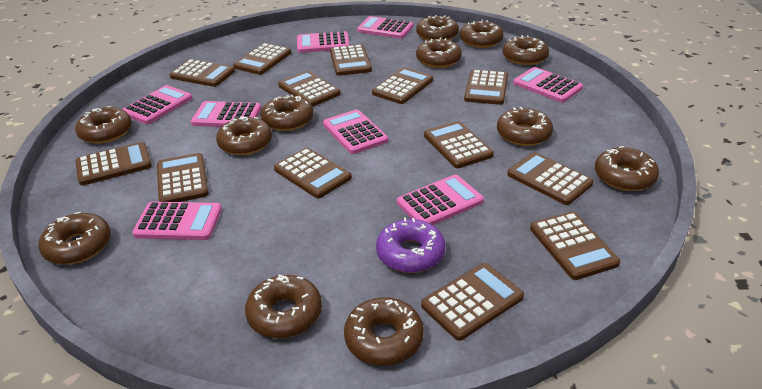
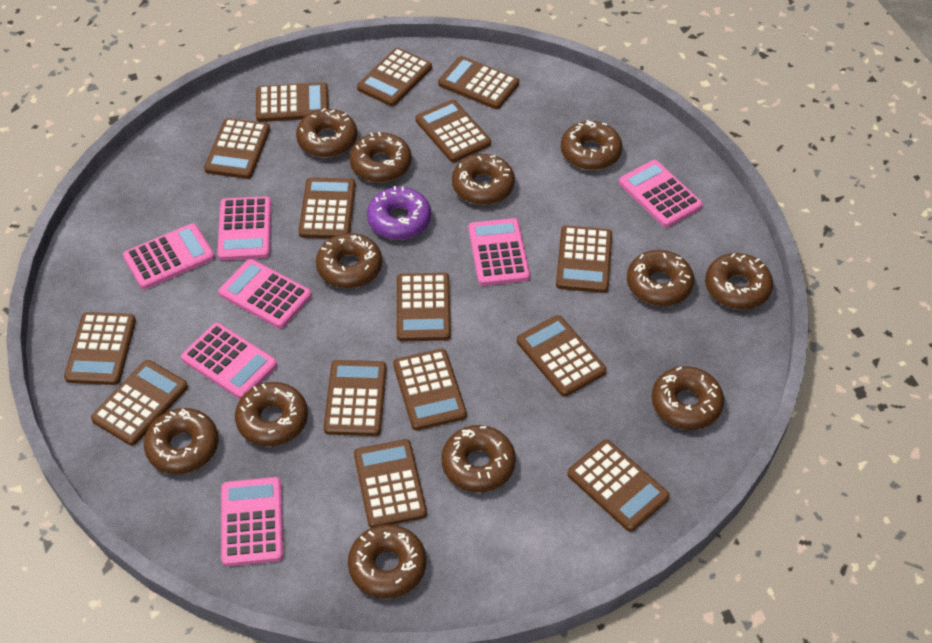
brown calculator: [76,142,152,185] [157,153,209,202] [169,59,235,87] [233,43,291,75] [274,148,352,198] [278,71,341,107] [330,44,372,76] [372,67,433,104] [421,263,524,341] [424,121,494,168] [464,69,508,105] [507,152,594,205] [530,212,620,280] = 13 -> [64,312,136,385] [91,360,188,446] [204,118,270,179] [256,82,329,122] [299,177,356,239] [324,360,387,436] [354,439,427,528] [357,48,432,106] [393,349,467,431] [397,273,451,342] [415,100,491,162] [438,56,519,109] [517,315,607,397] [556,225,612,293] [567,440,669,532] = 15
pink calculator: [122,85,192,124] [132,202,222,240] [191,101,261,127] [297,31,350,53] [323,110,388,154] [357,16,414,39] [397,175,484,225] [513,67,583,103] = 8 -> [123,223,215,289] [181,323,277,399] [217,196,271,260] [219,259,312,329] [221,477,283,566] [468,218,530,286] [619,160,703,227] = 7

